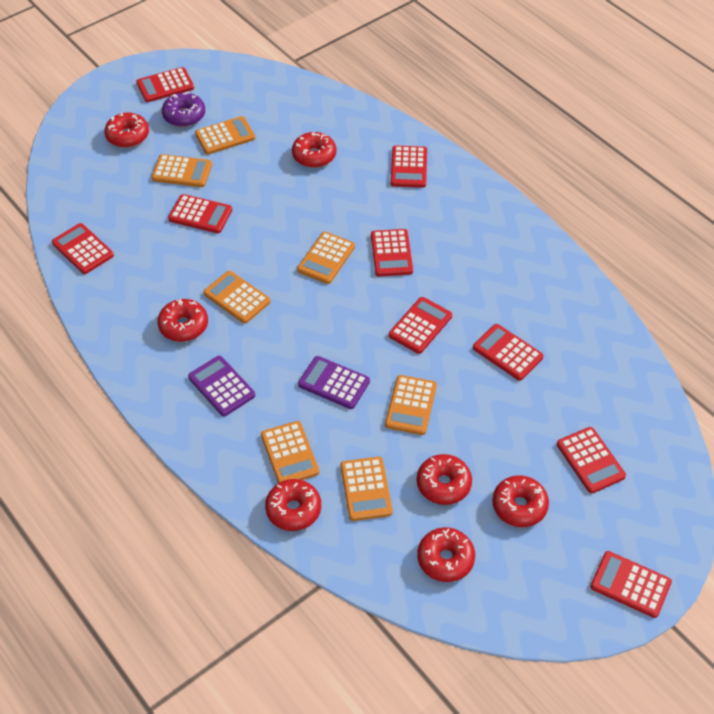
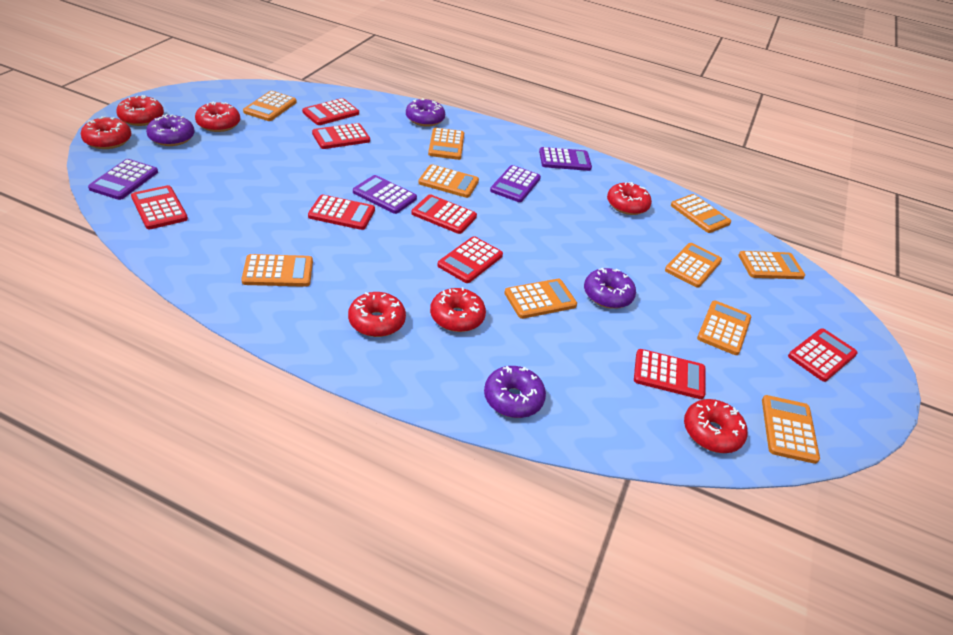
orange calculator: [151,154,212,187] [195,116,255,155] [204,271,270,323] [261,421,319,483] [297,232,355,284] [340,457,393,521] [385,375,437,435] = 7 -> [241,254,313,287] [243,91,297,121] [418,164,479,198] [428,128,464,160] [504,279,577,319] [665,243,722,288] [671,194,731,233] [697,301,751,355] [738,251,805,279] [762,395,820,464] = 10
purple calculator: [188,356,255,416] [298,356,370,409] = 2 -> [88,159,158,200] [353,175,417,214] [490,165,541,202] [539,147,592,171] = 4
purple donut: [162,92,205,127] = 1 -> [146,114,194,146] [406,98,445,127] [484,366,546,418] [584,268,636,309] = 4
red calculator: [52,223,114,274] [136,67,194,102] [168,194,232,233] [371,229,413,276] [389,297,452,354] [391,146,427,188] [473,324,544,381] [557,427,626,493] [590,551,672,618] = 9 -> [131,185,188,229] [302,98,359,125] [308,195,375,230] [312,123,370,149] [411,194,477,234] [437,236,503,283] [634,349,706,399] [788,329,858,382] = 8

